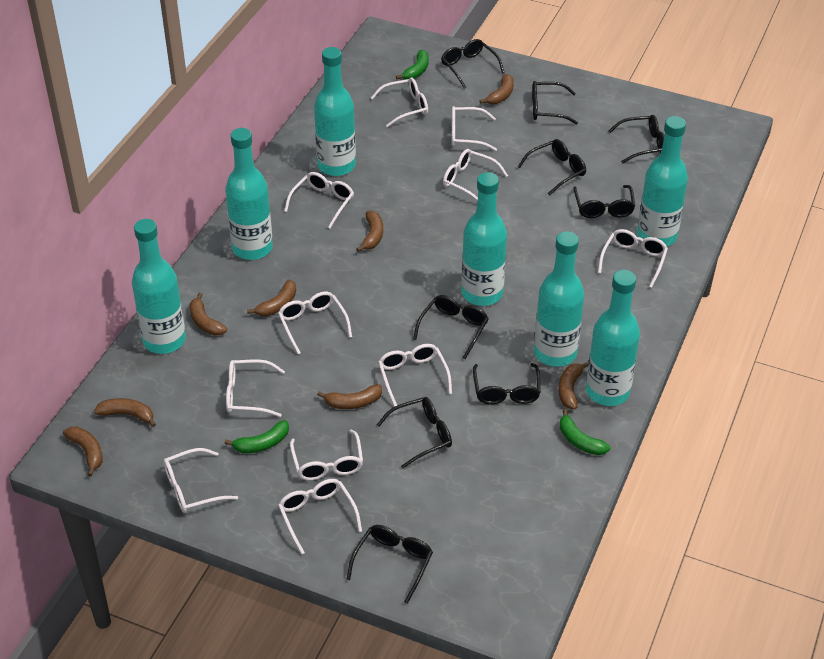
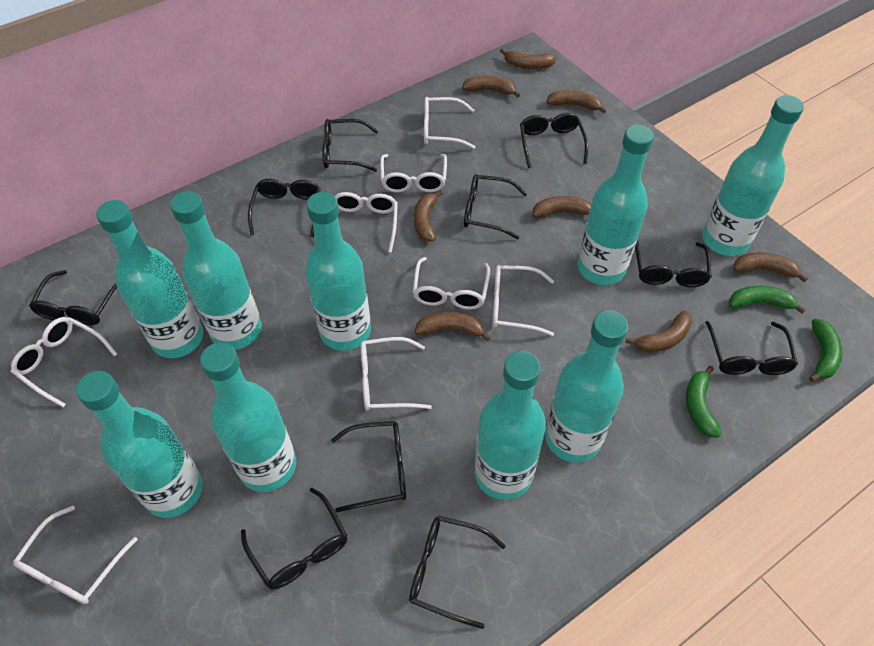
black glasses: [346,525,433,604] [377,397,452,469] [413,295,489,359] [441,39,504,88] [473,363,541,405] [518,139,586,195] [532,81,578,125] [573,185,635,218] [608,115,665,163] = 9 -> [29,270,117,325] [241,488,347,589] [248,179,321,237] [322,119,378,172] [331,421,406,512] [409,516,506,629] [464,174,527,239] [520,113,588,168] [635,240,712,287] [705,321,798,375] = 10
turquoise bottle: [132,219,186,354] [225,128,273,260] [314,47,356,176] [461,172,507,306] [534,231,584,367] [586,270,640,406] [637,116,688,246] = 7 -> [76,371,203,518] [96,200,203,358] [170,191,262,350] [200,342,296,492] [305,192,371,351] [475,351,546,500] [545,310,628,463] [578,125,654,285] [702,95,804,256] = 9
white glasses: [163,448,238,513] [226,360,285,417] [278,292,352,354] [278,479,362,555] [284,172,354,228] [290,430,363,481] [371,77,428,127] [378,344,452,407] [443,149,508,201] [451,106,497,151] [598,229,668,288] = 11 -> [11,317,117,407] [13,506,138,604] [335,192,398,253] [361,337,432,411] [380,154,447,193] [413,257,490,310] [424,97,475,149] [492,265,554,336] = 8

